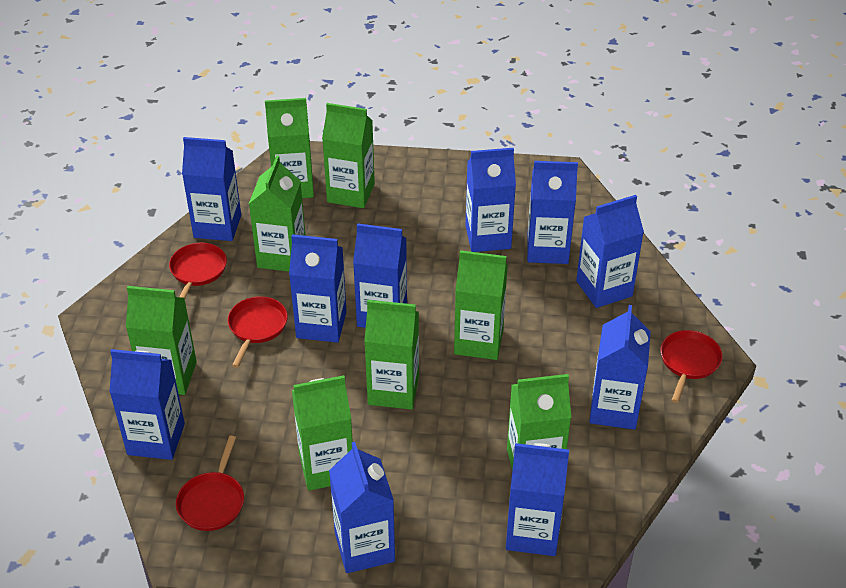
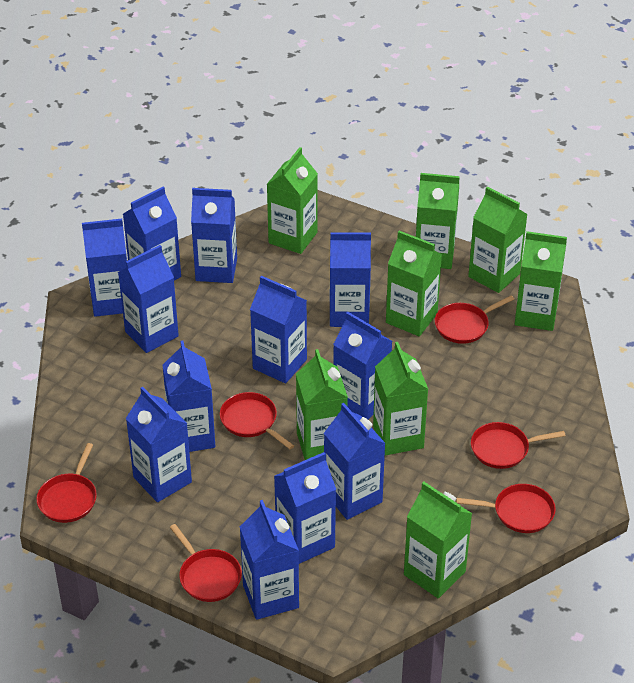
blue carton: [109,349,185,460] [182,137,241,241] [289,234,347,343] [329,442,395,573] [353,223,407,328] [465,148,516,252] [506,443,569,556] [527,161,578,264] [576,195,644,308] [589,305,651,430] = 10 -> [82,219,127,317] [118,245,179,353] [123,187,181,281] [126,387,192,502] [162,341,215,452] [191,188,237,283] [240,500,299,620] [250,276,307,383] [274,452,336,564] [324,403,386,520] [330,233,371,327] [333,312,392,419] = 12
red pan: [169,243,227,298] [176,436,244,531] [228,296,288,368] [661,330,723,403] = 4 -> [37,443,97,523] [170,524,242,602] [220,392,294,449] [435,296,514,344] [456,484,556,533] [471,422,566,469] = 6

